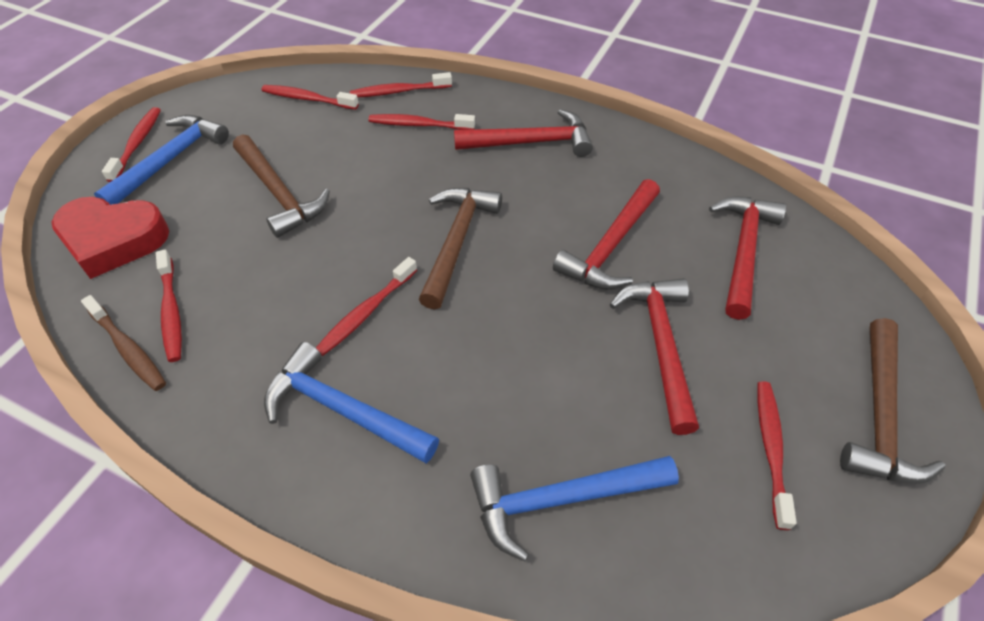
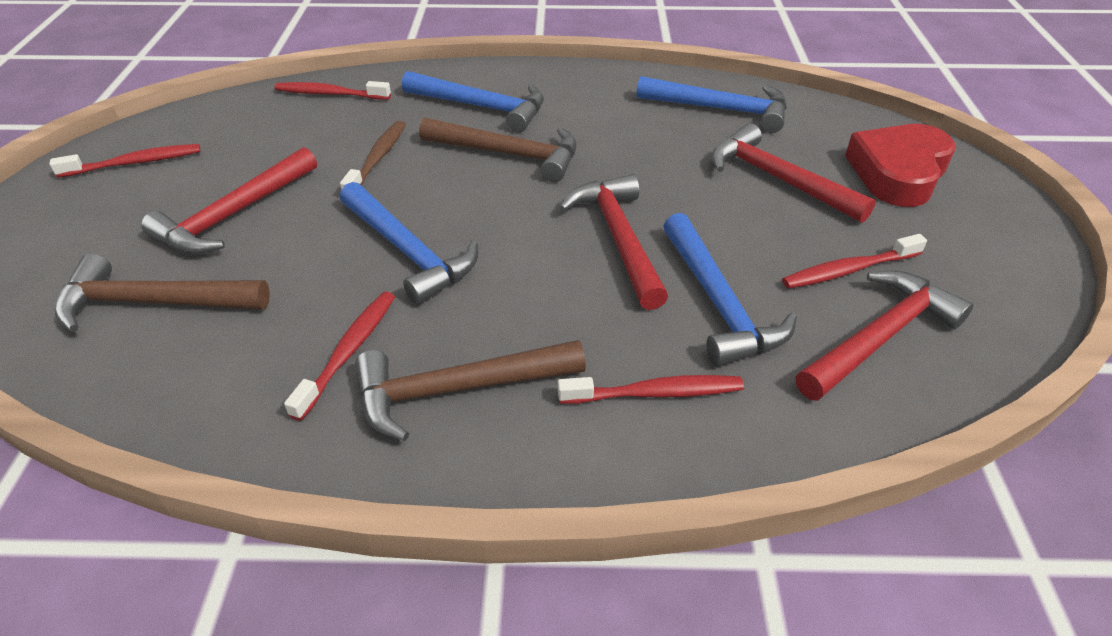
blue hammer: [94,115,229,205] [264,342,439,463] [470,456,679,562] = 3 -> [340,182,478,305] [402,71,544,132] [637,76,787,133] [663,213,797,366] = 4
red toothbrush: [102,107,161,182] [156,250,182,362] [261,85,359,110] [316,257,417,356] [350,72,452,97] [368,114,475,130] [758,381,797,530] = 7 -> [49,144,201,178] [275,81,391,100] [284,292,395,421] [558,375,744,404] [782,234,927,289] = 5

